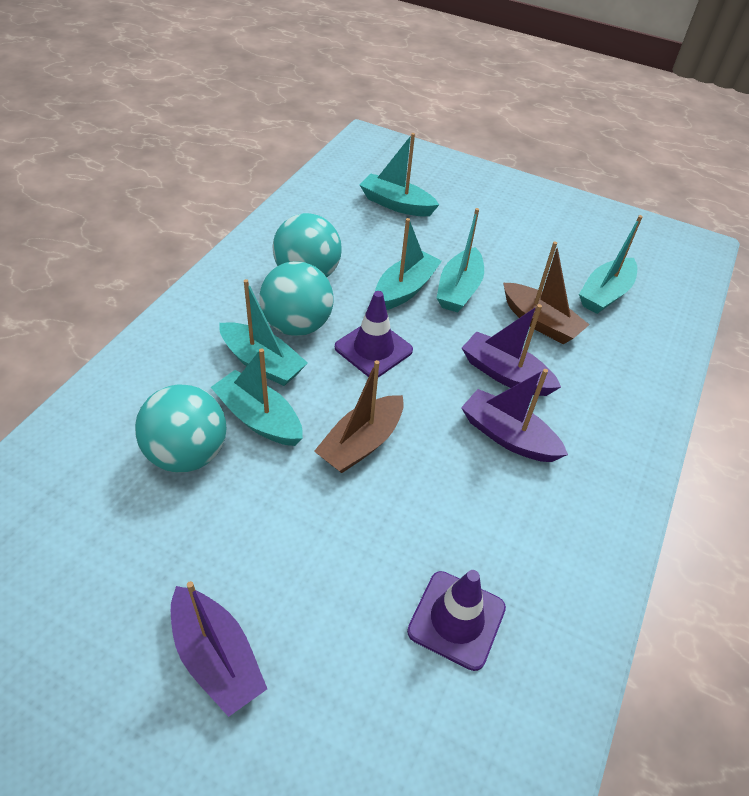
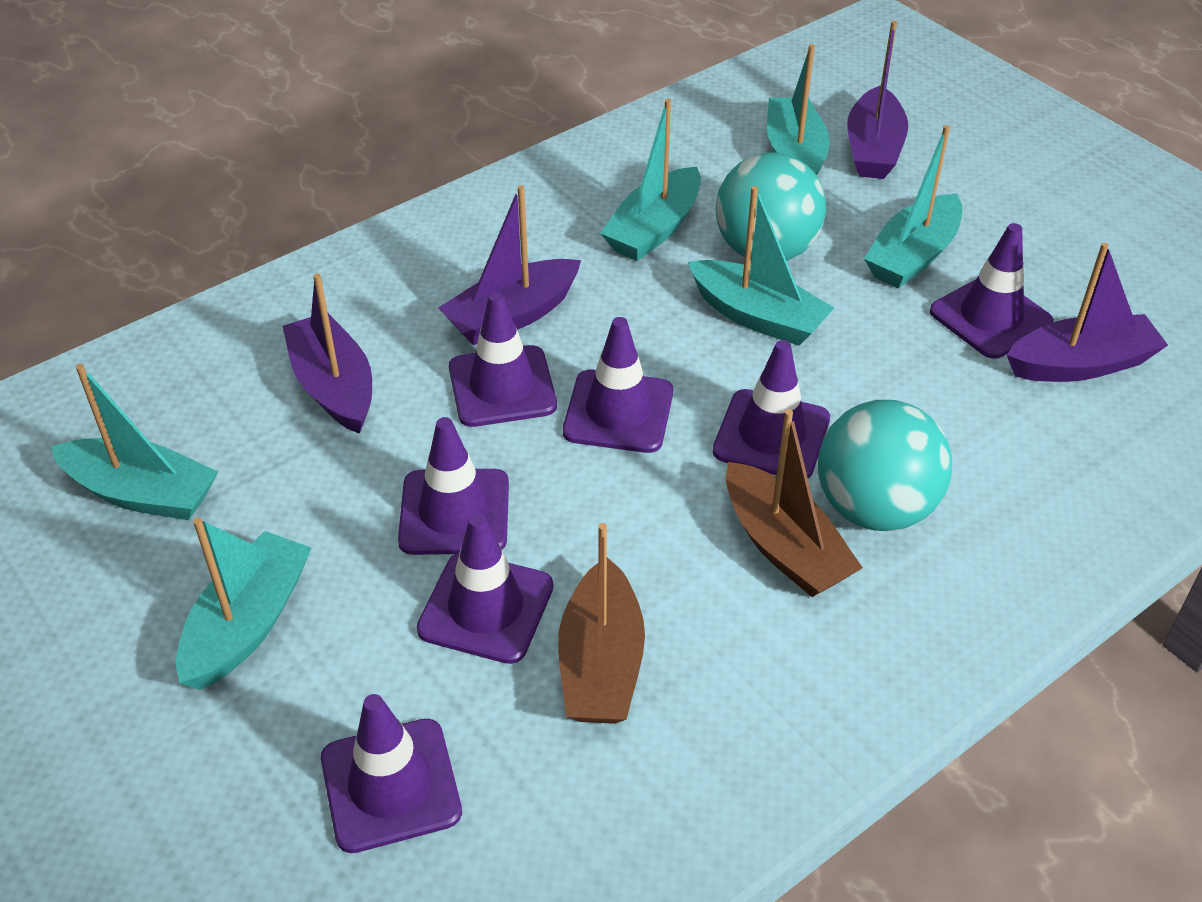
purple boat: [171,581,267,717] [461,369,568,462] [462,304,561,396] = 3 -> [282,273,372,434] [438,185,581,345] [847,21,908,179] [1007,243,1168,382] = 4
purple traffic cone: [335,291,413,377] [407,570,506,671] = 2 -> [321,694,462,853] [398,417,509,555] [417,513,553,664] [449,292,557,427] [563,317,673,453] [713,340,830,478] [930,223,1054,359] = 7
turquoise ball: [135,384,226,473] [259,261,334,336] [273,213,342,277] = 3 -> [716,152,826,261] [818,400,952,531] = 2

